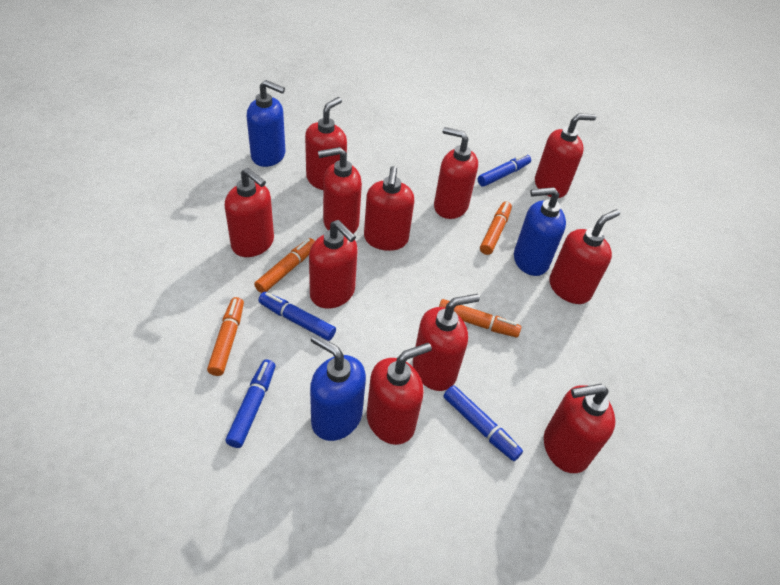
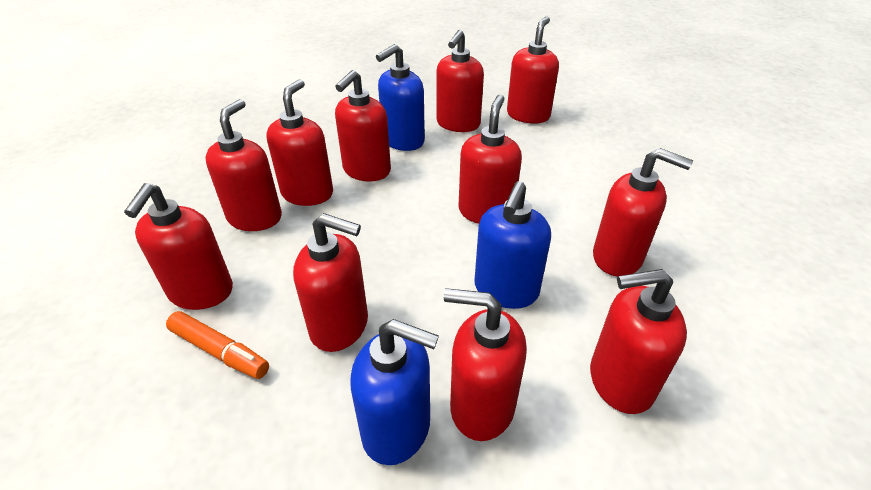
blue marker: [225,359,276,448] [258,292,336,341] [444,385,523,461] [478,154,531,187] = 4 -> none = 0
orange marker: [207,297,244,376] [254,238,315,293] [439,299,521,337] [480,201,512,255] = 4 -> [166,311,269,379] = 1

